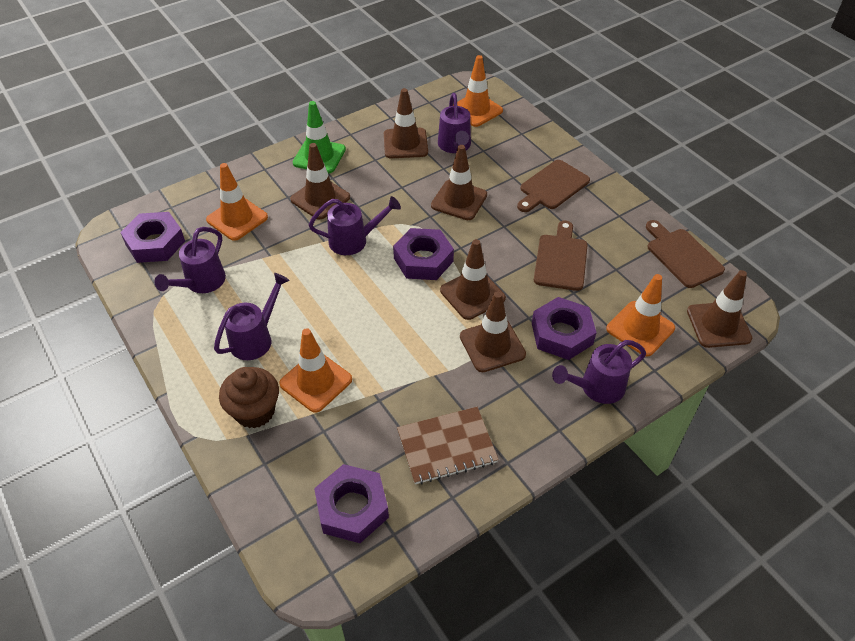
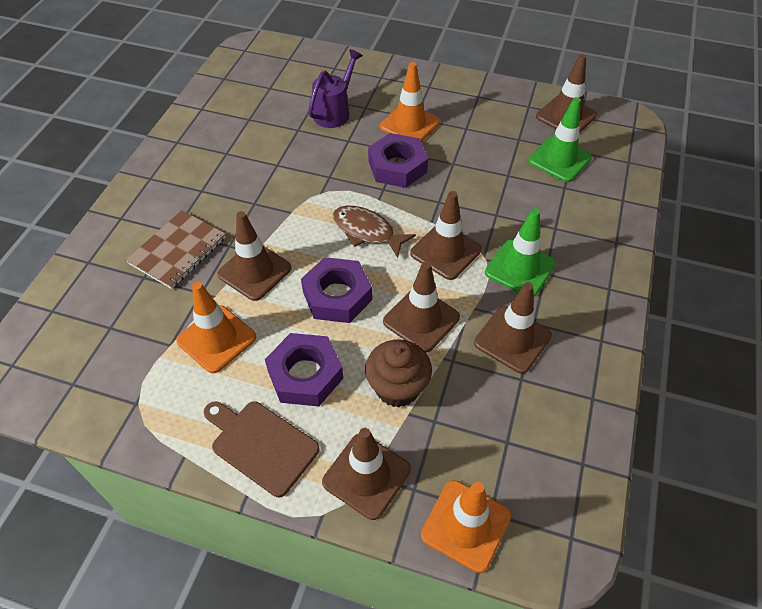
brown cutting board: [517,160,590,212] [534,221,588,291] [646,220,725,288] = 3 -> [204,401,320,497] = 1
brown fish: none = 0 -> [333,205,416,258] = 1
green traffic cone: [293,101,346,173] = 1 -> [485,208,556,297] [528,97,592,182] = 2
orange traffic cone: [206,163,268,241] [279,328,352,413] [453,55,503,127] [606,274,675,357] = 4 -> [176,282,256,373] [380,62,440,142] [421,480,511,573] = 3
purple nut: [120,212,185,263] [314,464,389,543] [393,228,454,280] [532,297,597,360] = 4 -> [265,333,343,406] [301,257,372,323] [368,133,428,188] = 3
purple watering can: [154,227,226,293] [214,273,290,360] [309,196,401,255] [438,93,471,153] [552,340,646,404] = 5 -> [308,49,363,128] = 1

